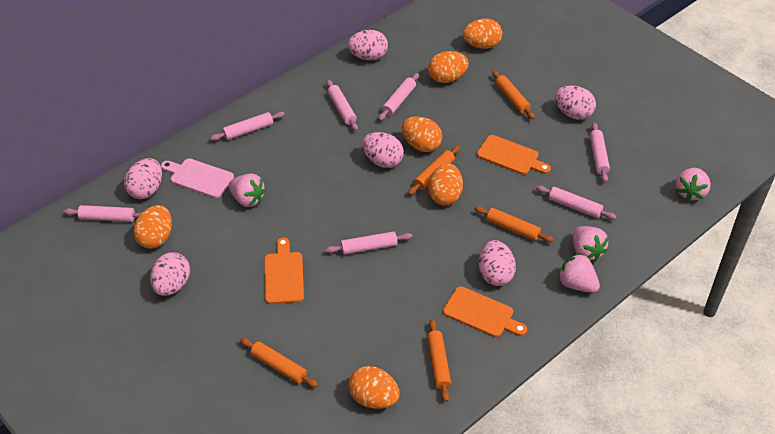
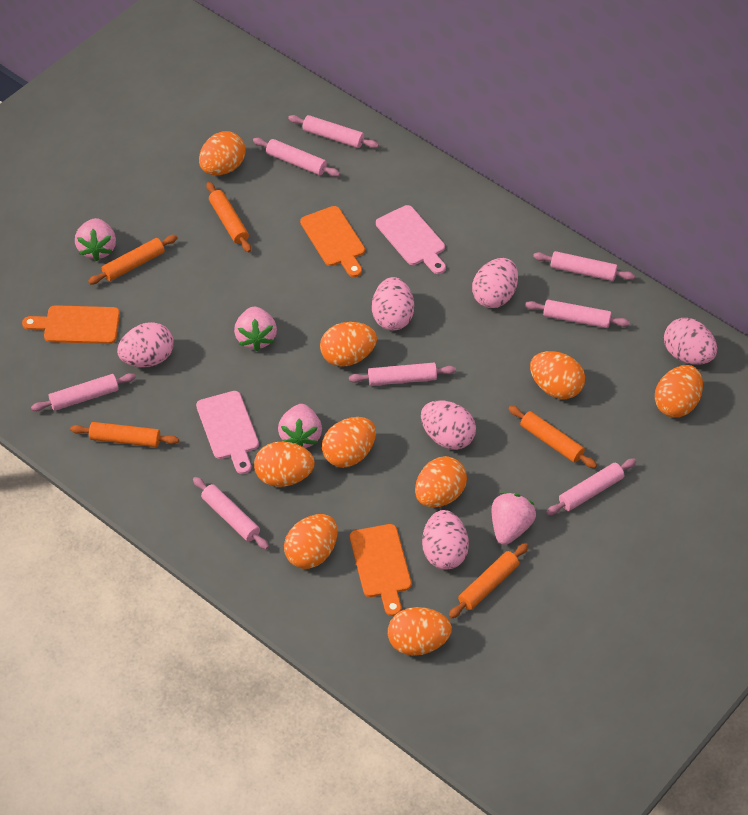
orange egg: [133,205,172,249] [348,366,400,409] [402,116,442,152] [428,51,469,83] [428,163,463,206] [463,19,502,49] = 6 -> [199,131,246,175] [254,441,315,487] [284,514,338,569] [320,322,377,367] [322,417,376,468] [388,607,452,656] [415,456,467,508] [530,351,585,399] [655,365,703,417] = 9
pink cutting board: [161,158,234,198] = 1 -> [196,391,259,474] [376,205,446,274] = 2
pink rolling pin: [63,205,142,222] [210,112,285,141] [325,231,412,255] [326,80,358,131] [379,73,419,121] [536,185,617,220] [590,123,610,183] = 7 -> [31,373,136,411] [193,477,269,550] [253,138,340,177] [288,115,379,148] [349,363,456,386] [525,300,630,328] [533,251,635,281] [546,459,636,515] = 8

